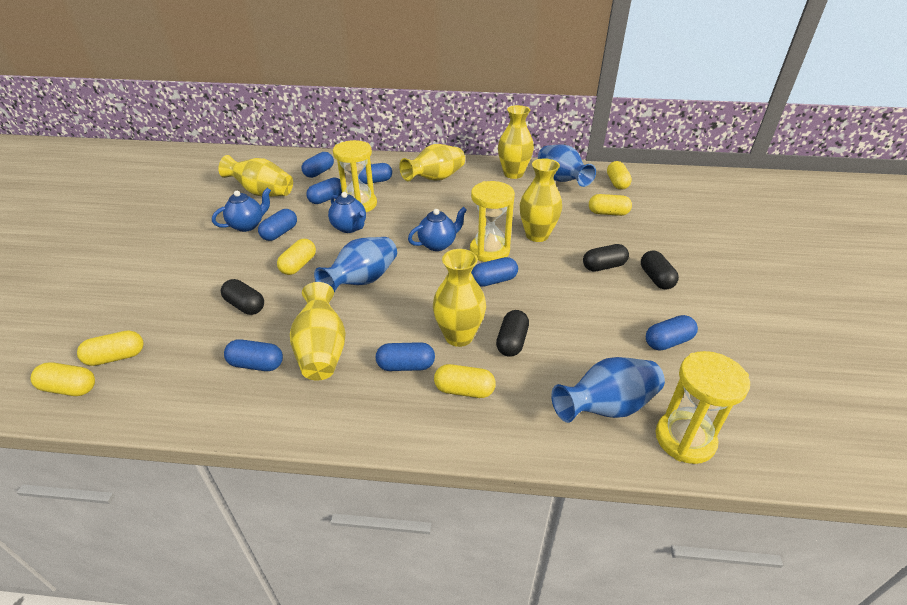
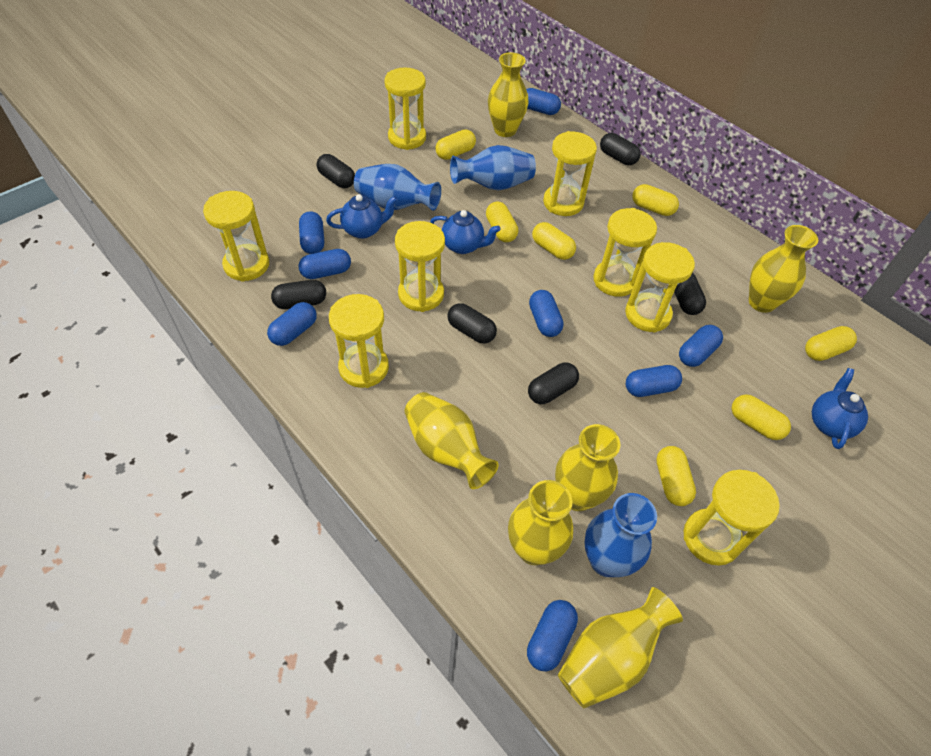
black capsule: [221,279,264,315] [496,310,529,357] [583,244,629,272] [641,251,679,289] = 4 -> [271,280,326,309] [317,154,355,188] [447,303,497,344] [528,363,579,404] [600,133,641,165] [674,273,706,315] = 6
yellow capsule: [31,362,95,396] [77,331,144,366] [277,239,316,275] [434,364,496,398] [589,194,632,216] [607,161,632,190] = 6 -> [435,129,476,160] [486,201,518,242] [532,222,576,260] [632,184,679,216] [656,446,696,506] [732,394,791,440] [805,326,857,361] = 7
yellow hourglass: [333,140,377,212] [470,181,515,262] [655,351,750,464] = 3 -> [203,191,269,282] [329,294,389,388] [384,67,426,150] [395,221,445,312] [543,131,597,216] [593,208,657,297] [625,242,695,332] [684,470,780,566] = 8

